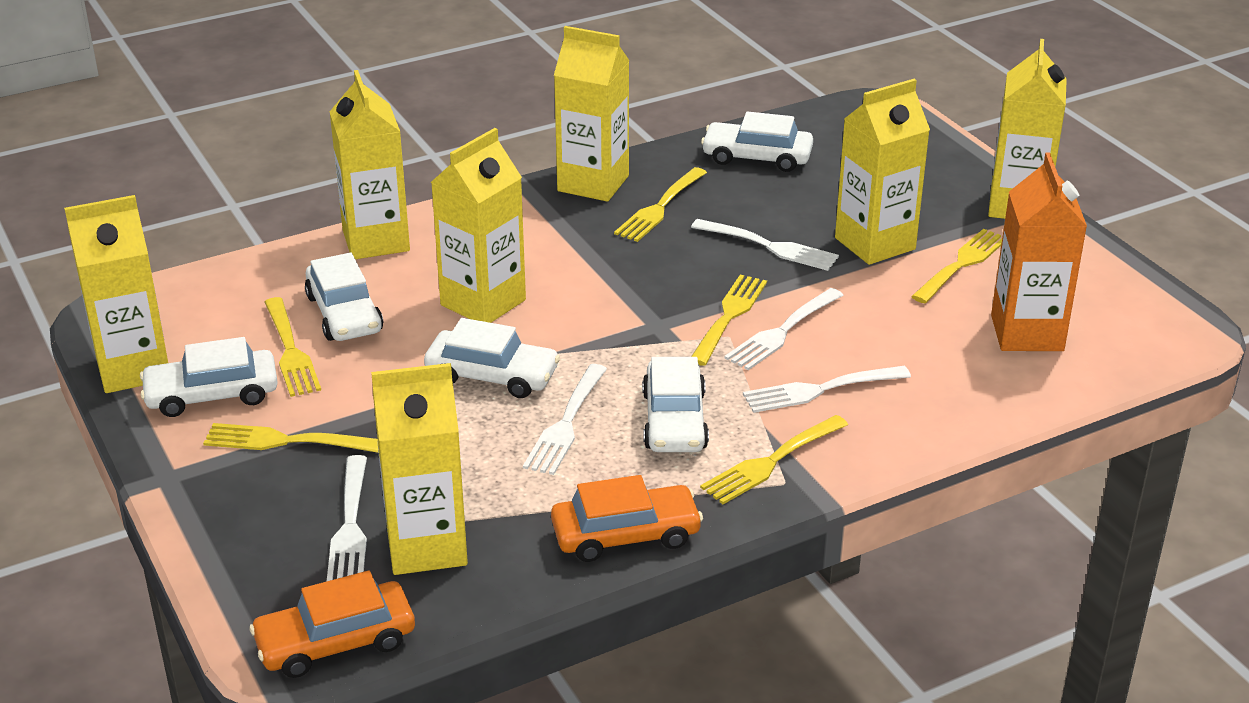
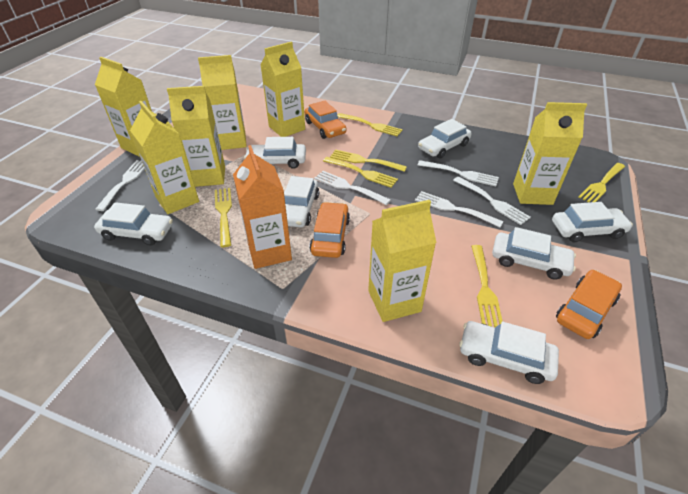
orange car: [249,570,415,678] [551,475,703,562] = 2 -> [304,101,347,139] [309,202,350,258] [556,270,622,339] = 3
white car: [140,337,278,417] [305,252,383,341] [424,318,560,398] [642,357,709,452] [701,111,813,172] = 5 -> [94,202,173,246] [244,137,306,169] [284,176,319,227] [418,119,472,159] [459,321,559,384] [492,227,576,280] [552,202,633,242] = 7

